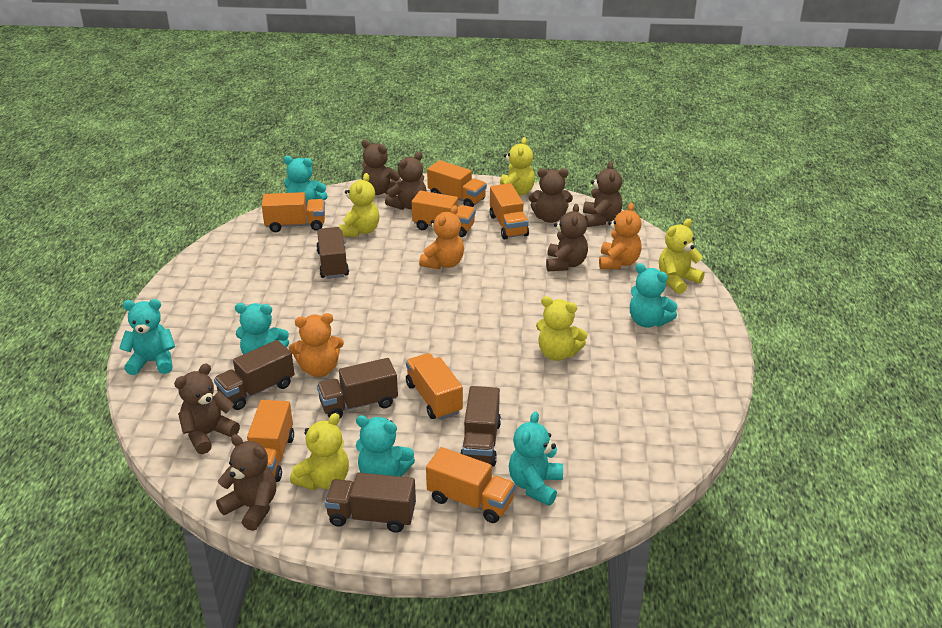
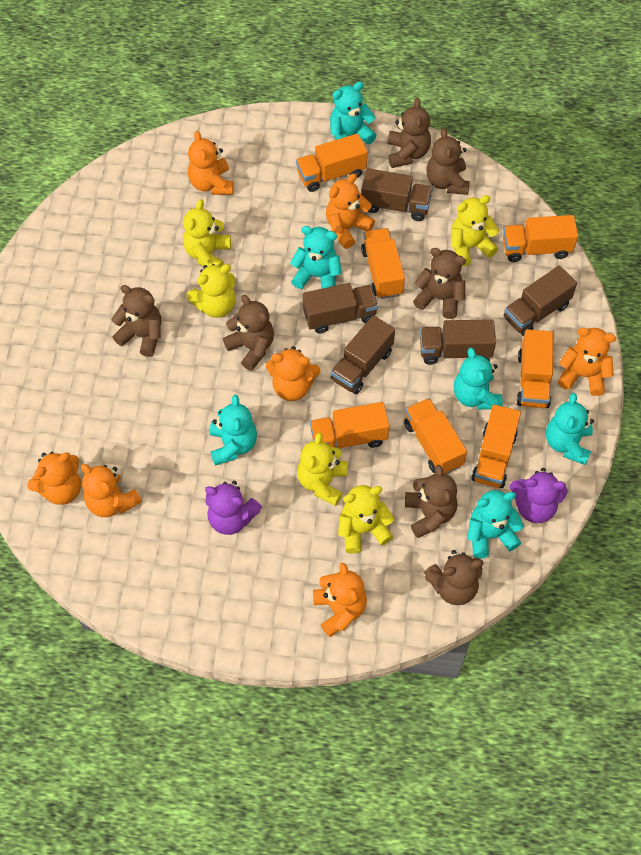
orange teddy bear: [289,313,344,377] [419,205,464,269] [599,203,642,269] = 3 -> [27,452,81,505] [81,464,142,517] [188,131,233,195] [266,346,321,401] [313,563,367,637] [326,173,375,249] [558,328,616,396] = 7
purple teddy bear: none = 0 -> [205,481,262,535] [510,468,568,523] = 2

